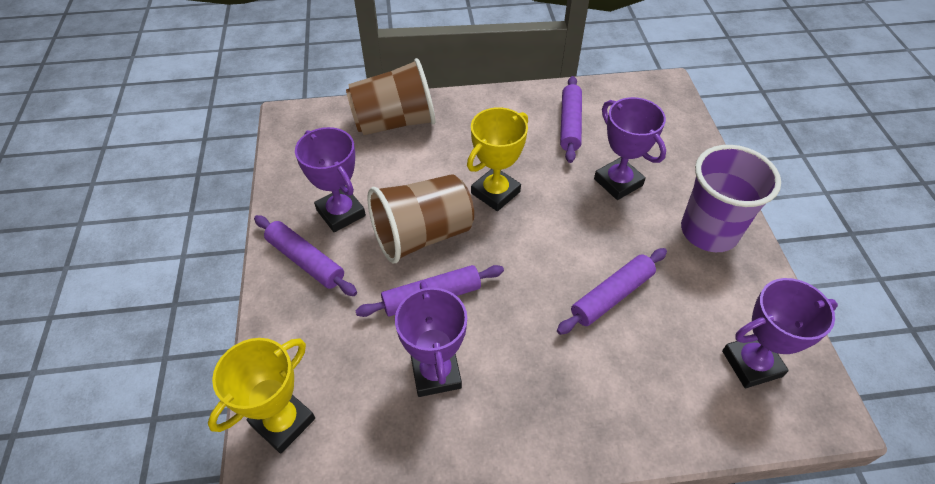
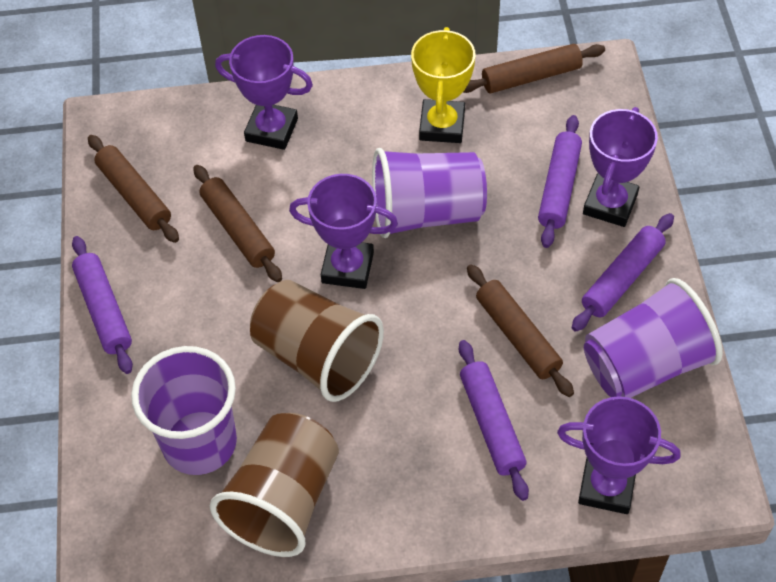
brown rolling pin: none = 0 -> [88,135,179,243] [194,165,282,282] [463,44,605,93] [467,264,574,397] = 4
purple cup: [681,145,781,252] = 1 -> [131,346,237,475] [372,148,487,238] [584,278,723,398] = 3
yellow trophy: [208,338,315,453] [467,107,528,211] = 2 -> [411,27,476,143] = 1

